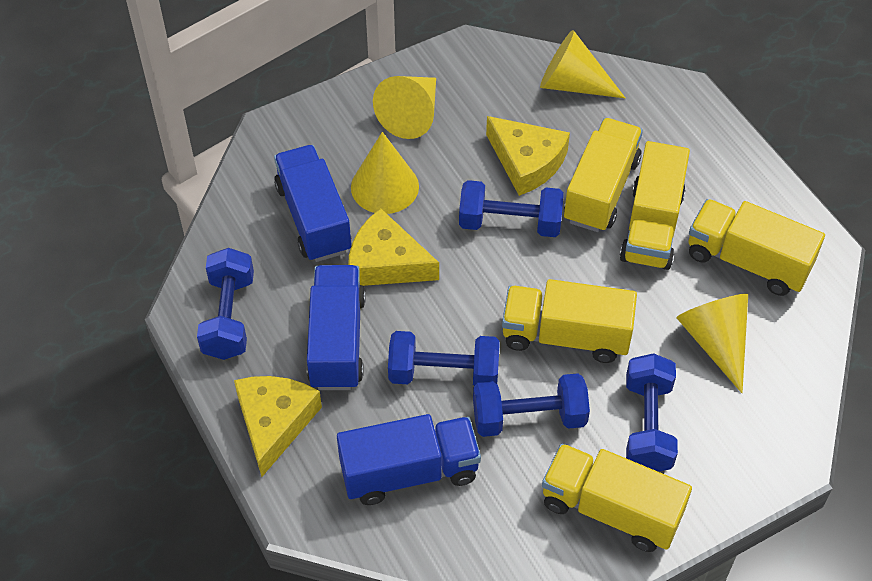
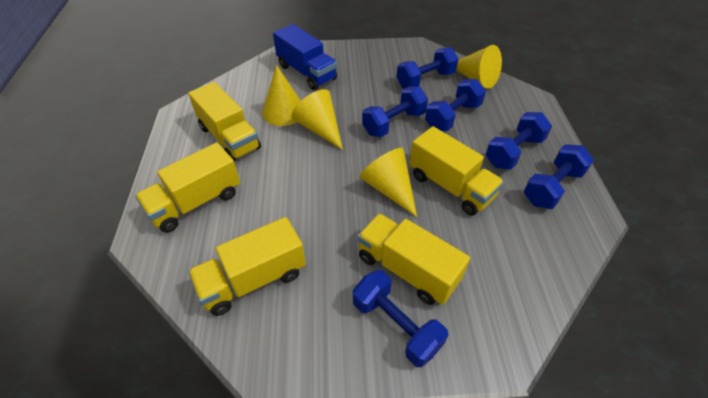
blue dumbbell: [197,248,254,360] [388,331,500,386] [459,180,564,237] [473,373,590,437] [626,353,678,471] = 5 -> [353,270,448,367] [362,87,428,137] [397,47,458,89] [425,79,486,131] [486,112,552,170] [524,144,594,209] = 6
blue truck: [274,145,351,262] [307,265,366,390] [337,414,481,505] = 3 -> [273,24,337,90] = 1
yellow cheese: [234,376,322,477] [348,208,439,286] [486,116,570,196] = 3 -> none = 0

